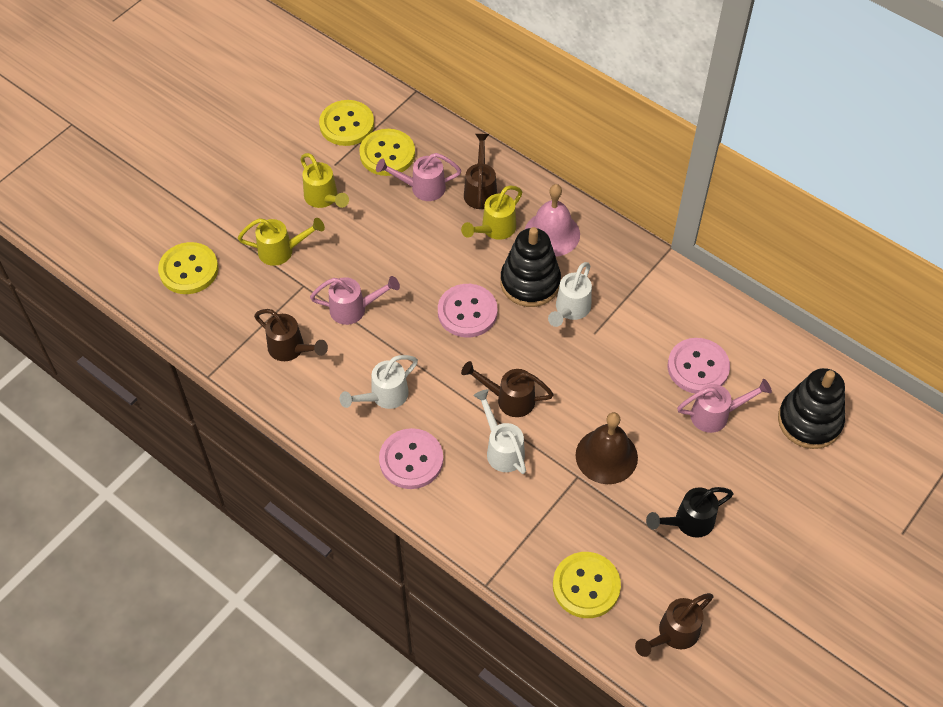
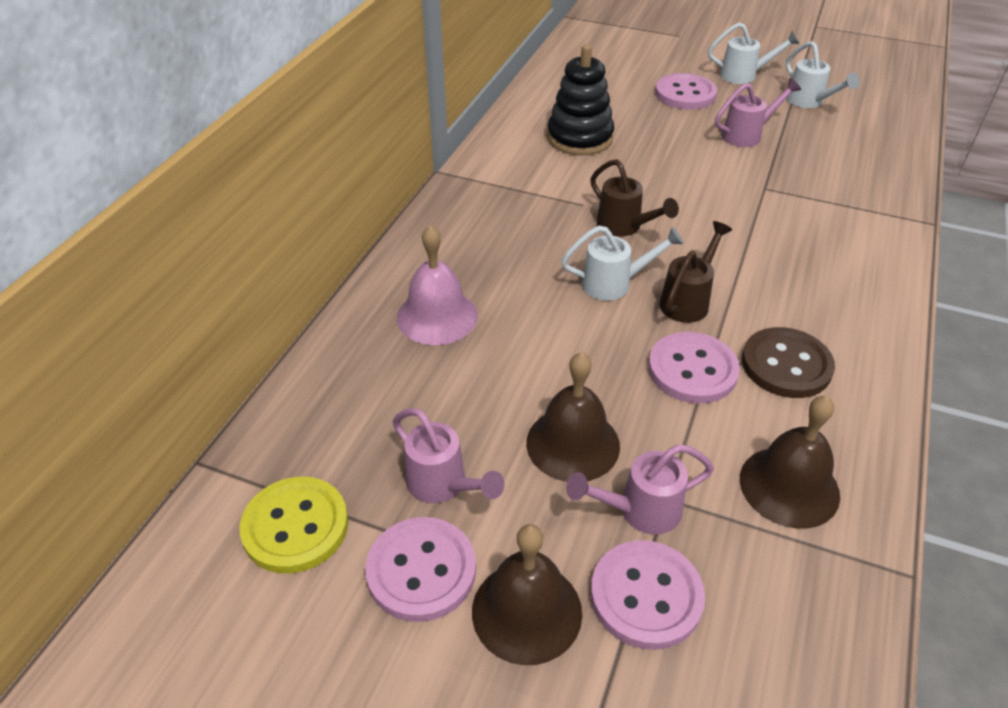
black stacking toy: [501,227,561,307] [778,368,845,449] = 2 -> [547,45,614,155] = 1
black watering can: [646,487,733,538] = 1 -> none = 0
brown bell: [576,412,638,484] = 1 -> [472,524,582,665] [526,352,620,482] [740,396,840,529] = 3
brown button: none = 0 -> [742,327,835,398] = 1
brown watering can: [254,309,328,361] [461,361,554,417] [464,134,497,209] [635,593,714,657] = 4 -> [590,159,679,236] [659,221,732,323] = 2
pink button: [379,428,443,489] [438,284,498,338] [668,338,730,394] = 3 -> [365,517,476,622] [591,540,705,650] [648,332,740,403] [655,73,717,109] = 4
yellow button: [158,242,218,294] [319,100,374,146] [359,129,415,176] [553,552,621,618] = 4 -> [240,477,348,573] = 1
yellow watering can: [238,218,325,266] [300,153,349,208] [461,185,522,240] = 3 -> none = 0

